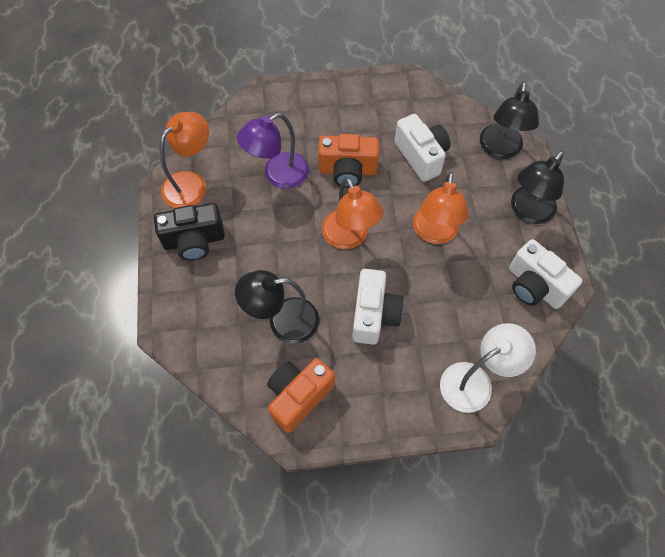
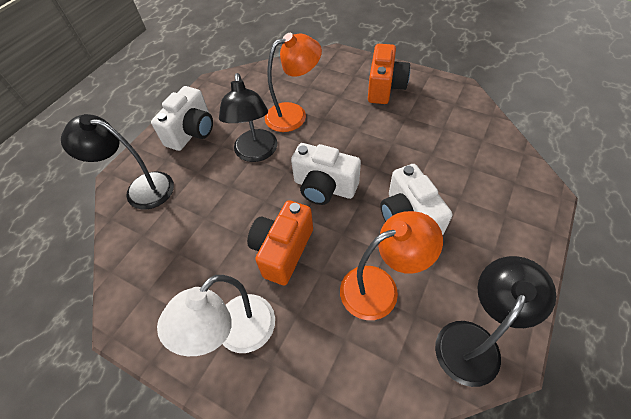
black camera: [154,203,225,260] = 1 -> none = 0
orange lamp: [160,112,209,208] [322,177,383,249] [413,172,469,244] = 3 -> [265,33,322,132] [340,211,443,320] = 2
purple lamp: [237,113,309,189] = 1 -> none = 0

